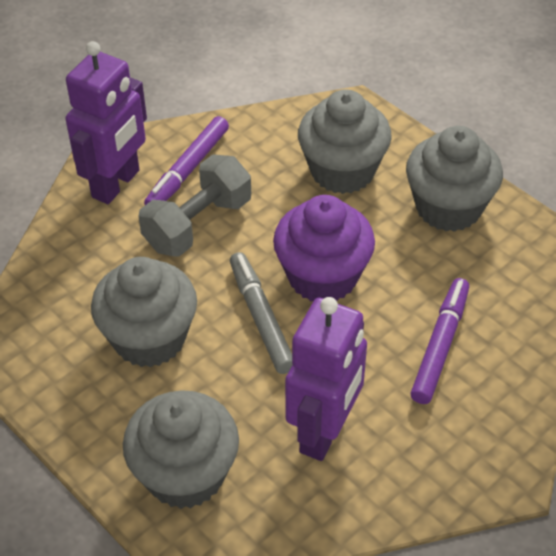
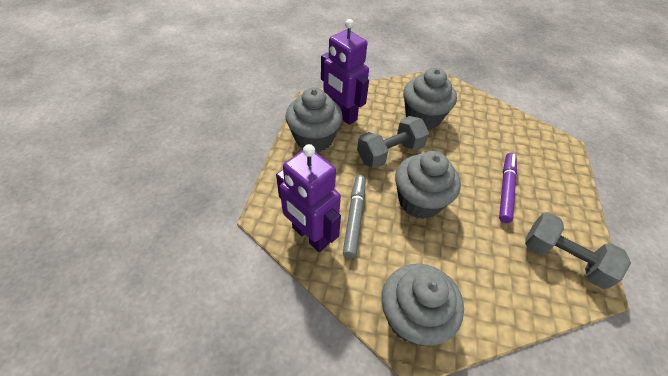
grey dumbbell: [138,154,251,257] = 1 -> [357,116,429,169] [525,212,631,289] = 2
purple cupcake: [273,195,375,302] = 1 -> none = 0
purple marker: [144,116,229,205] [410,278,469,404] = 2 -> [499,153,517,223] = 1

